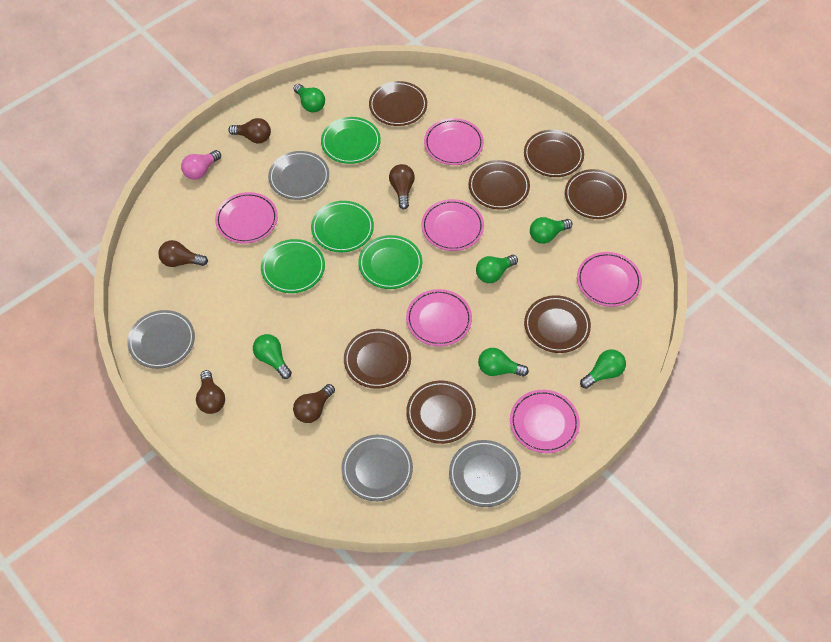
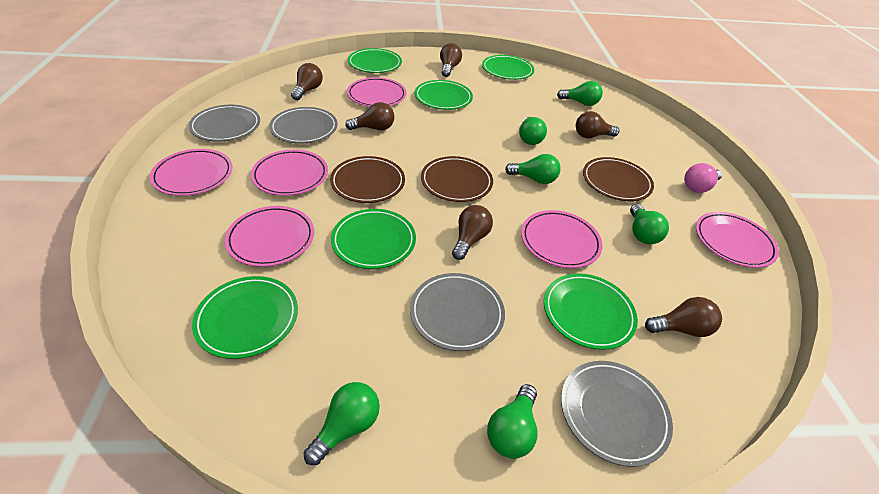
brown light bulb: [158,240,208,267] [196,370,225,414] [228,118,271,143] [293,384,335,423] [389,164,415,209] = 5 -> [291,63,323,100] [345,102,395,130] [440,43,462,77] [452,205,493,260] [576,111,619,138] [645,297,722,337] = 6
brown plate: [344,329,411,389] [369,81,427,126] [406,381,476,444] [469,160,530,210] [524,130,584,177] [524,295,591,353] [565,169,627,219] = 7 -> [330,156,405,203] [421,156,493,202] [583,157,654,201] = 3
green plate: [261,239,325,293] [311,201,374,252] [321,117,381,164] [358,235,422,289] = 4 -> [192,276,298,359] [331,209,416,269] [348,48,402,73] [415,80,473,110] [482,55,534,80] [544,273,638,350] = 6

